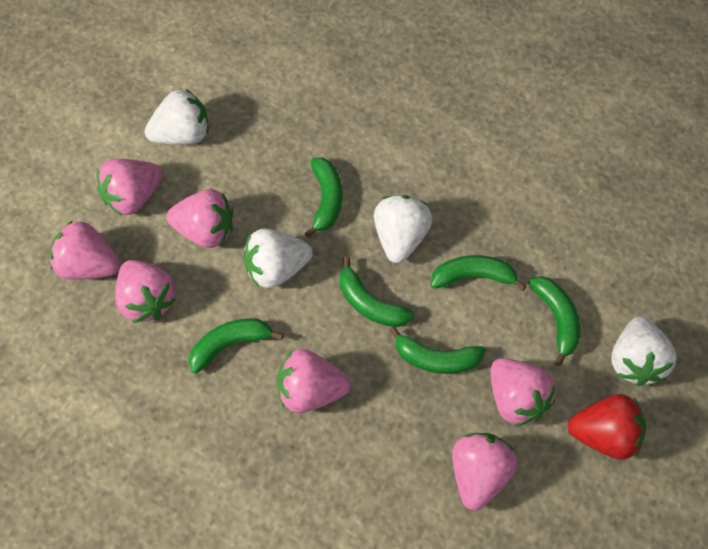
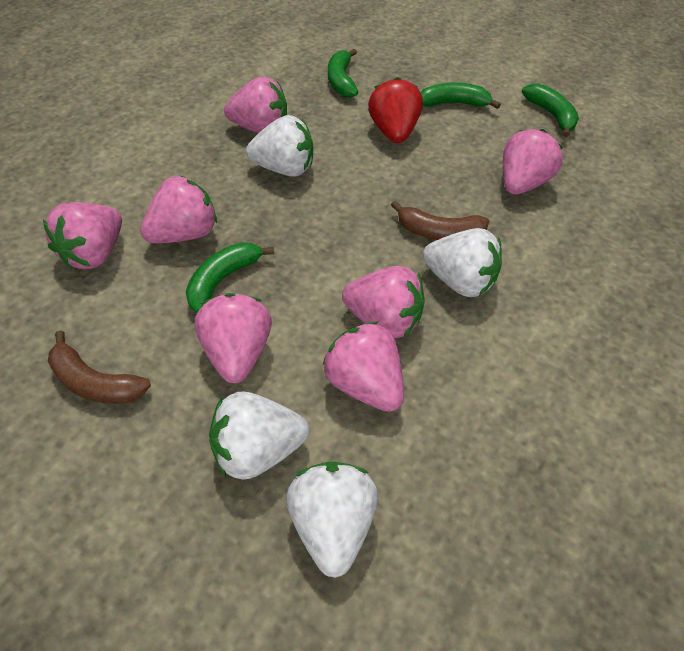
brown banana: none = 0 -> [48,330,151,404] [391,201,489,240] = 2
green banana: [189,318,284,374] [305,158,342,238] [340,257,414,327] [389,326,486,374] [431,255,527,291] [529,276,580,366] = 6 -> [186,242,274,313] [328,49,358,98] [420,82,501,109] [522,83,579,137] = 4

